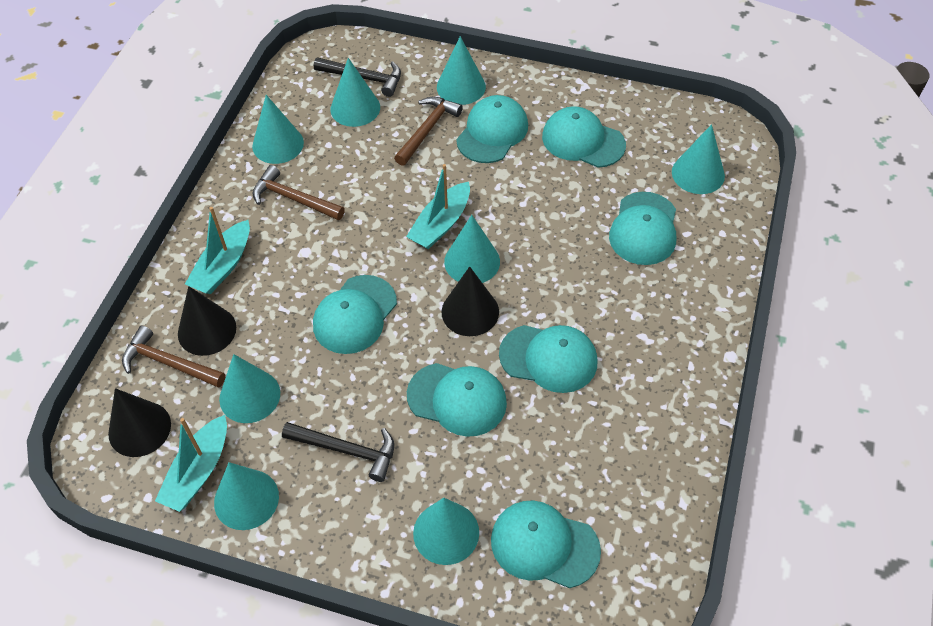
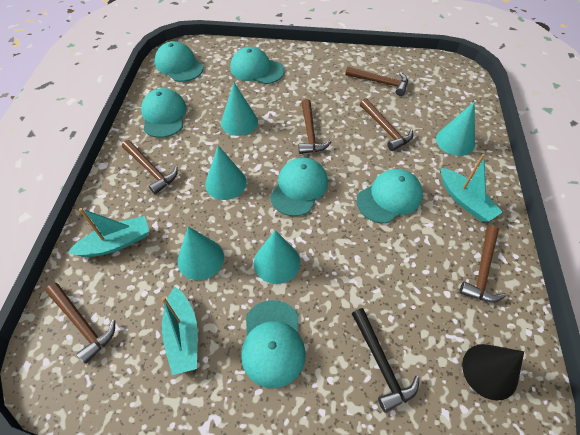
black cone: [108,388,171,457] [178,286,236,356] [441,266,499,336] = 3 -> [462,344,524,401] = 1
black hammer: [282,422,394,482] [314,57,401,97] = 2 -> [352,308,419,412] = 1
brown hammer: [122,326,226,388] [253,165,345,220] [394,97,463,166] = 3 -> [46,283,115,364] [122,140,178,194] [298,99,331,154] [345,66,408,96] [360,98,413,151] [459,225,506,302] = 6
turquoise cap: [313,275,397,354] [407,363,507,437] [456,95,528,163] [491,500,601,588] [499,325,598,393] [542,106,626,168] [609,192,676,265] = 7 -> [141,88,187,138] [154,41,204,82] [230,47,284,84] [241,300,306,388] [270,158,328,216] [357,169,423,224] = 6
turquoise cone: [214,462,279,530] [219,354,280,423] [252,95,304,164] [331,58,380,127] [413,498,479,565] [437,36,486,105] [444,215,500,283] [672,124,725,194] = 8 -> [177,226,224,280] [205,146,247,200] [221,83,258,136] [254,230,300,284] [436,102,475,156] = 5

